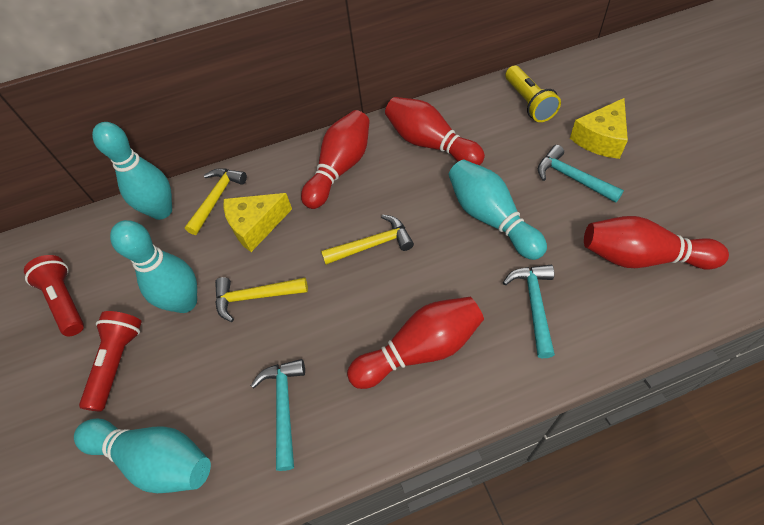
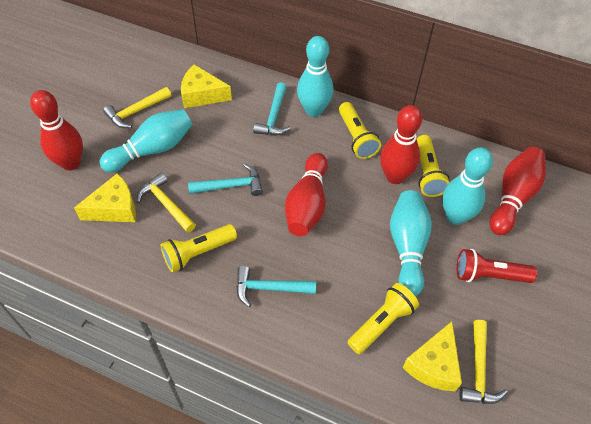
red flashlight: [24,255,84,336] [79,311,142,412] = 2 -> [456,249,537,283] = 1
yellow cheese: [223,193,292,252] [570,98,628,159] = 2 -> [74,173,136,222] [181,65,232,108] [403,321,462,392] = 3
yellow flashlight: [505,66,561,122] = 1 -> [161,224,237,273] [339,102,381,159] [348,283,419,354] [417,135,450,197] = 4

